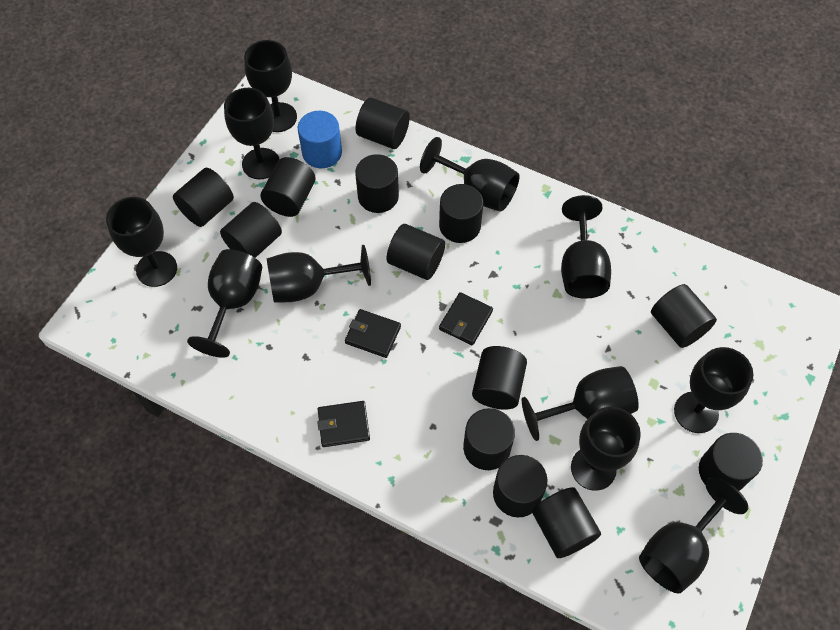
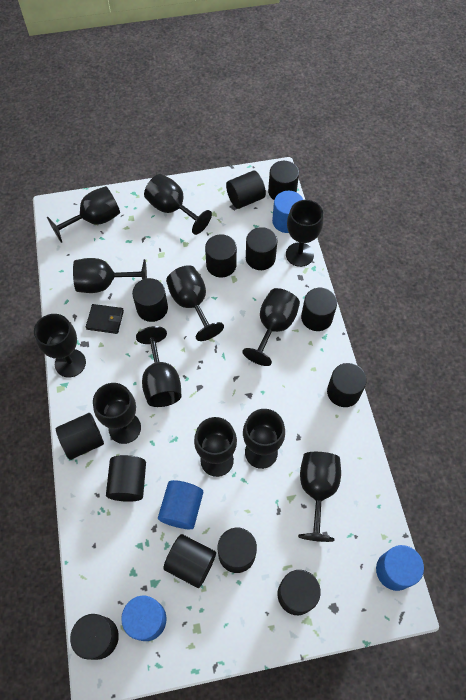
black goblet: [106,197,177,287] [187,249,262,358] [224,88,280,179] [244,40,297,132] [267,245,371,303] [420,137,520,212] [522,366,639,441] [561,195,611,299] [571,407,641,491] [639,477,748,593] [674,347,753,433] = 11 -> [34,314,86,378] [47,186,120,243] [73,258,147,293] [93,383,141,444] [136,326,182,407] [144,174,212,235] [166,265,224,341] [194,417,237,477] [242,288,300,366] [243,409,285,469] [286,200,323,267] [298,452,341,542] = 12
black wallet: [317,401,370,447] [345,309,401,358] [439,292,493,345] = 3 -> [86,304,124,334] = 1
blue cylinder: [298,111,342,168] = 1 -> [121,596,167,641] [158,480,203,529] [272,191,303,233] [376,545,424,591] = 4

